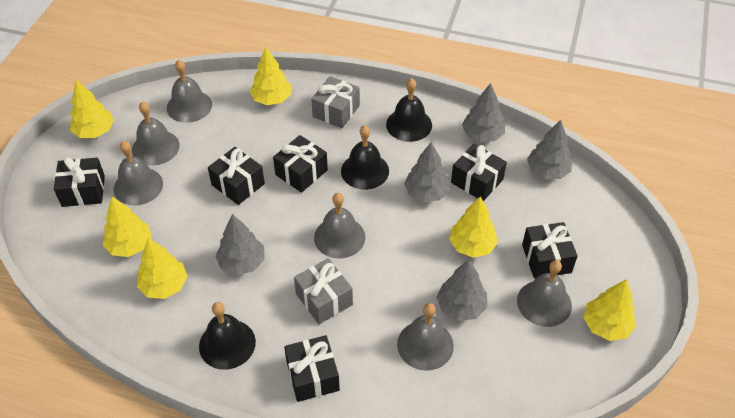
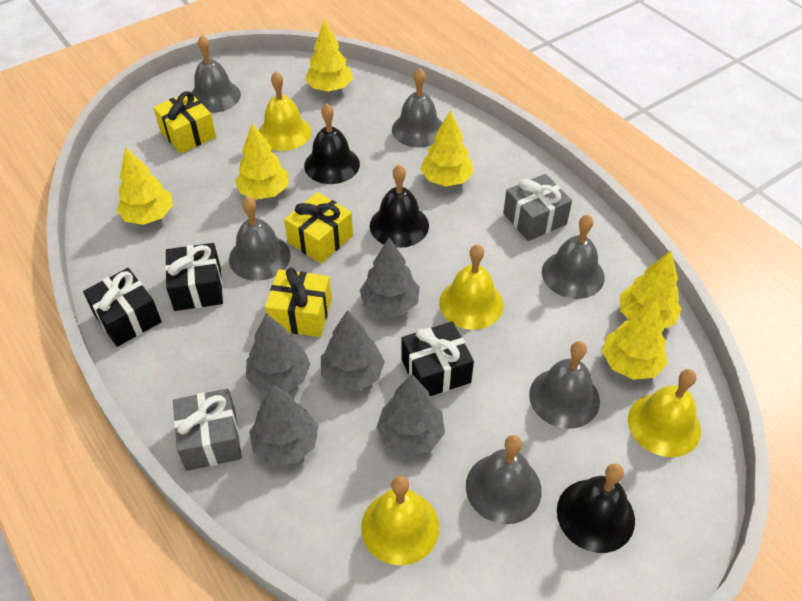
black gift: [54,157,105,207] [208,147,265,205] [273,135,328,193] [284,335,340,402] [451,144,507,201] [522,222,578,279] = 6 -> [83,268,162,347] [165,243,223,311] [401,321,474,396] = 3
yellow bell: none = 0 -> [259,72,311,151] [361,476,440,565] [439,244,504,330] [628,369,701,457] = 4
yellow gift: none = 0 -> [153,91,216,154] [265,268,332,337] [284,192,353,263] = 3

